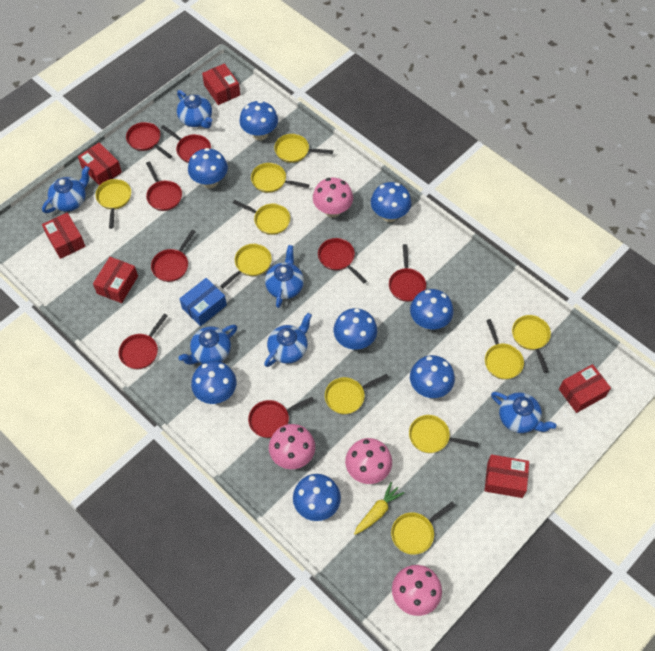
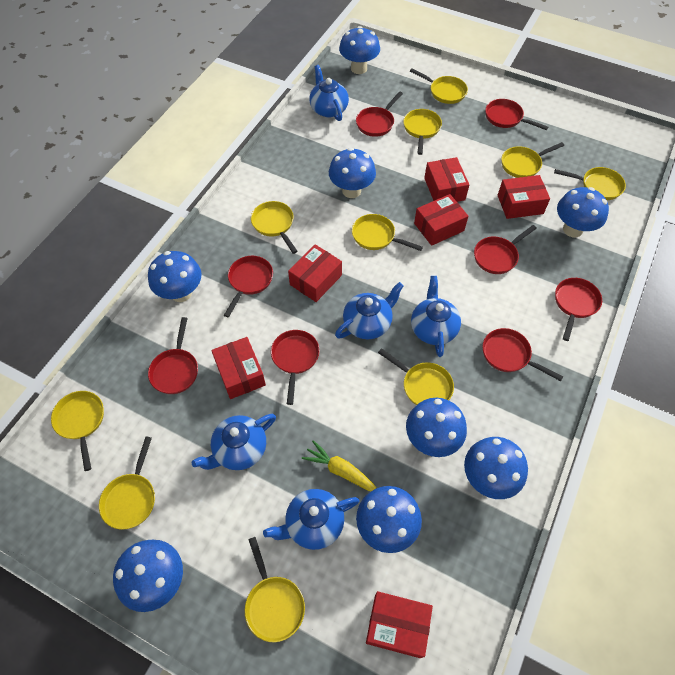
blue box: [179,278,227,326] = 1 -> none = 0
blue teapot: [42,166,90,213] [177,90,212,128] [179,325,237,365] [264,313,312,367] [265,245,304,308] [491,392,556,433] = 6 -> [192,414,276,470] [263,489,360,550] [309,65,349,121] [335,282,404,339] [411,276,461,357] = 5
pink mushroom: [269,424,315,469] [313,178,353,218] [345,438,392,484] [392,565,442,616] = 4 -> none = 0

